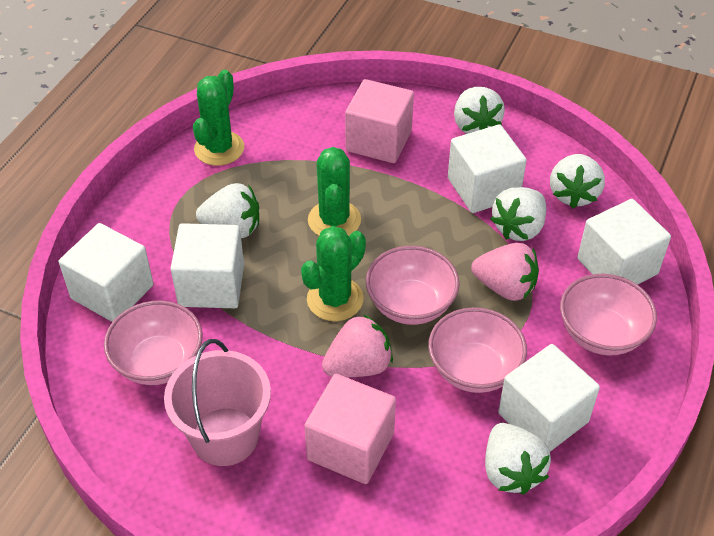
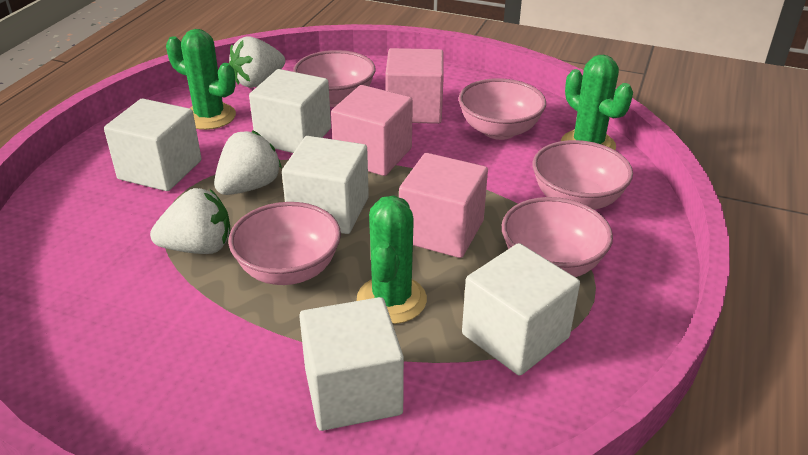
pink bowl: [104,301,203,385] [366,246,460,325] [428,307,527,393] [560,274,657,356] = 4 -> [228,202,341,285] [293,50,375,107] [458,78,546,140] [502,197,613,277] [533,140,633,210] = 5
pink bucket: [164,339,271,466] = 1 -> none = 0
pink cube: [304,374,396,484] [345,79,414,163] = 2 -> [331,85,413,176] [385,48,444,124] [399,153,488,258] = 3
pink strawberry: [322,314,393,377] [471,243,539,301] = 2 -> none = 0
white strawberry: [196,183,259,238] [454,87,505,134] [485,423,551,495] [491,187,546,241] [550,154,605,208] = 5 -> [150,188,230,254] [214,130,282,195] [229,36,285,88] = 3

